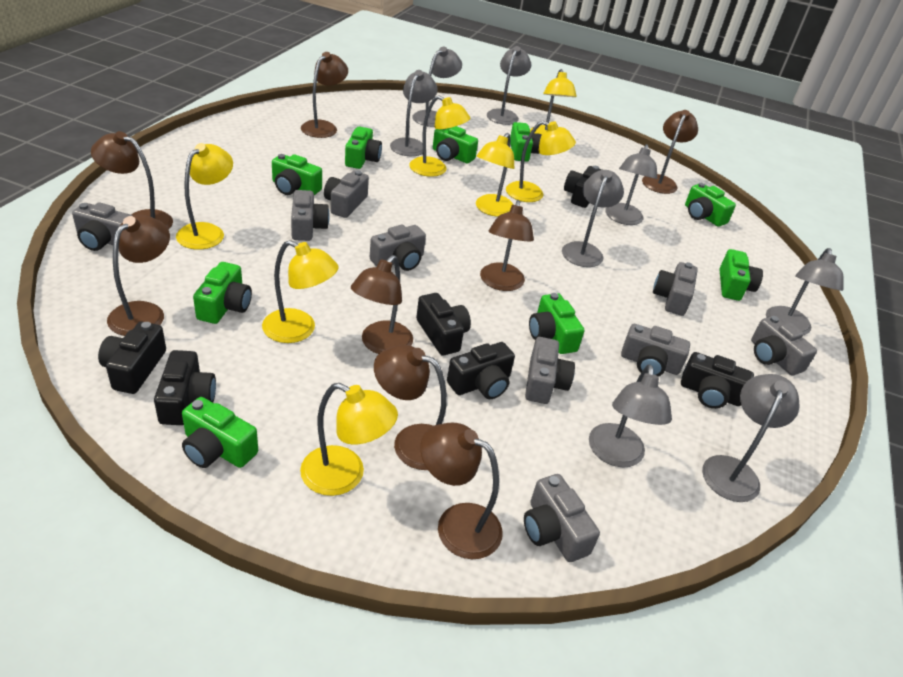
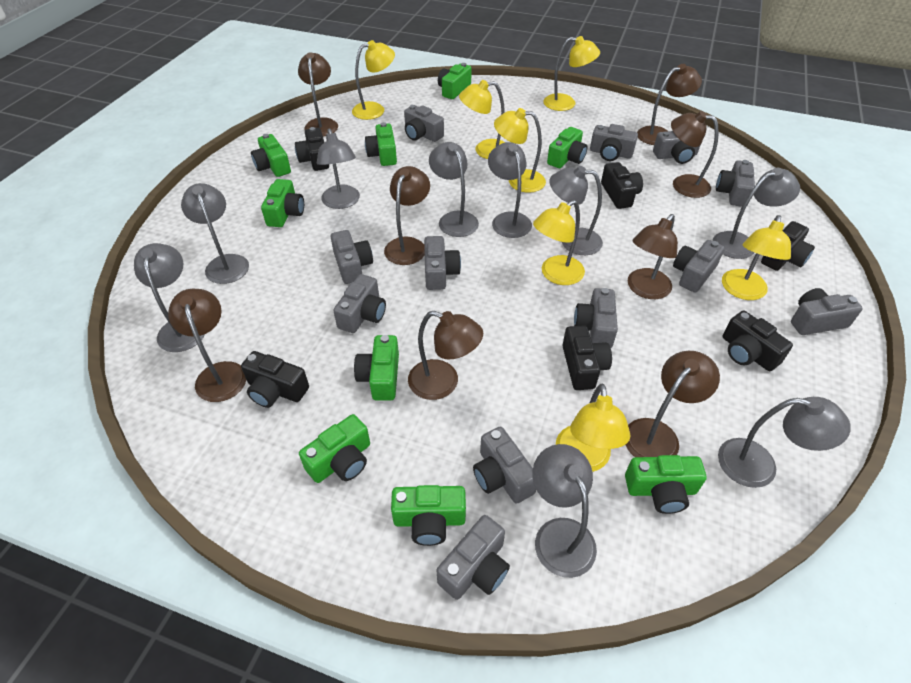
grey camera: [72,202,133,251] [291,190,330,241] [324,170,369,218] [370,225,426,271] [524,474,600,562] [525,337,575,404] [621,324,690,377] [653,262,698,316] [751,316,817,376] = 9 -> [331,230,373,284] [333,274,386,333] [404,105,444,142] [424,236,461,290] [437,515,510,600] [473,427,536,504] [574,288,618,348] [590,124,638,161] [653,130,700,164] [673,240,725,293] [716,160,755,207] [791,288,863,335] = 12
grey lamp: [390,70,438,156] [412,47,462,127] [487,46,531,125] [562,170,624,267] [589,364,672,468] [605,144,657,225] [702,374,800,502] [766,248,844,335] = 8 -> [134,243,205,352] [181,183,249,284] [317,128,360,209] [429,142,479,237] [488,142,532,238] [533,444,597,578] [549,166,603,255] [713,168,800,259] [718,397,851,488] = 9

